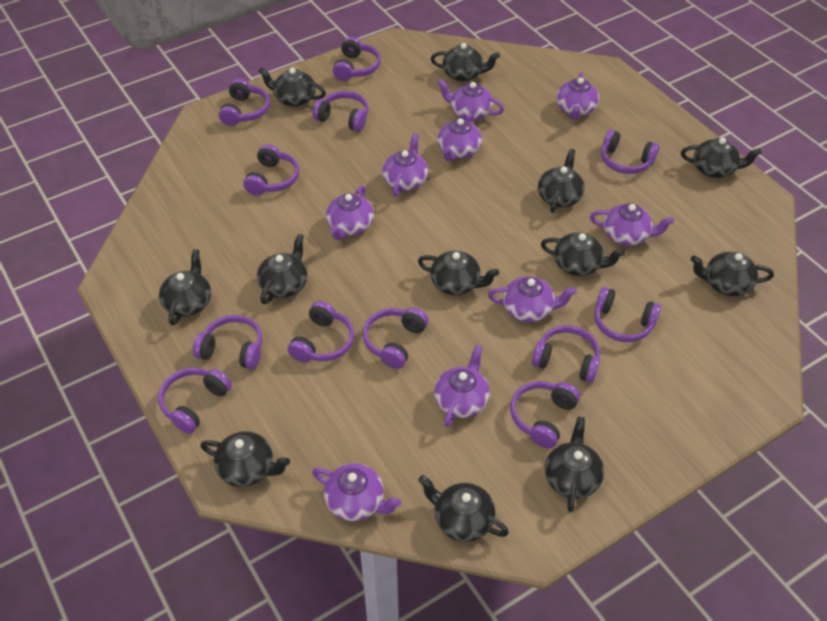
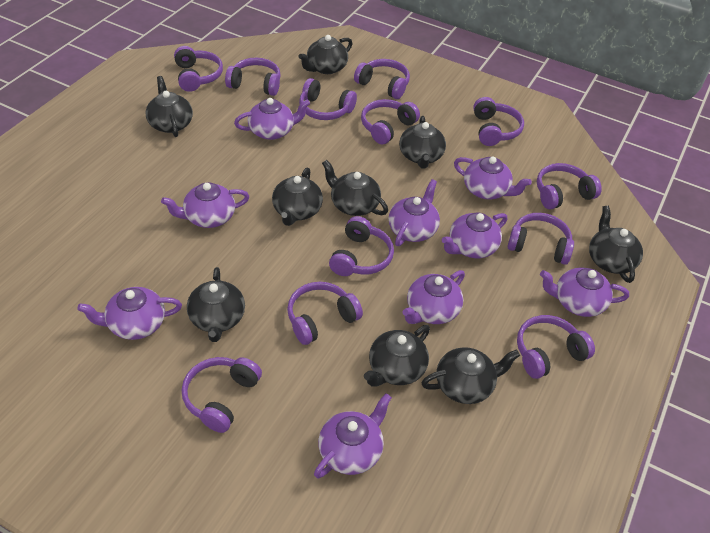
black teapot: [159,249,211,325] [200,431,290,487] [257,234,308,304] [259,67,326,107] [418,251,499,295] [418,475,509,542] [431,43,500,81] [538,149,585,213] [541,232,625,276] [545,417,604,512] [681,138,762,178] [691,252,774,296] = 12 -> [146,76,193,137] [187,267,245,342] [272,168,323,226] [298,35,352,74] [322,160,388,216] [364,325,430,387] [399,116,446,169] [422,347,520,404] [589,206,643,283] = 9

